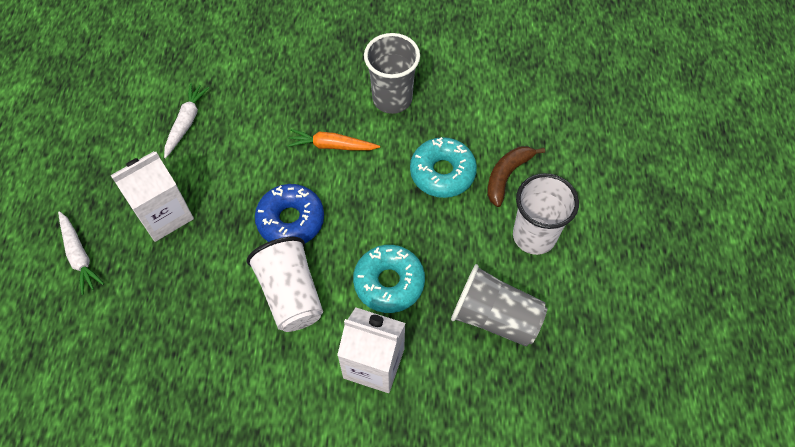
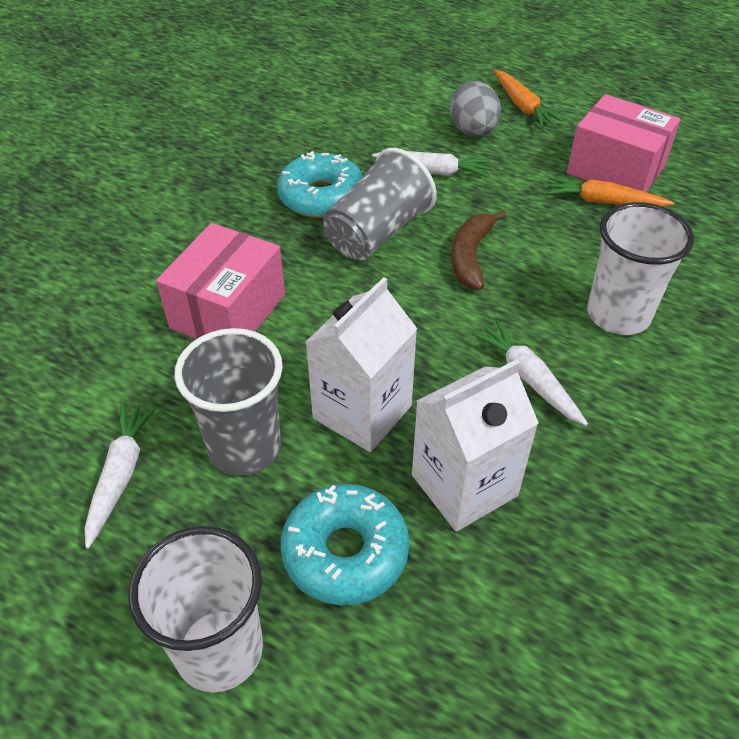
blue donut: [255,184,324,243] = 1 -> none = 0
grey egg: none = 0 -> [450,81,501,137] = 1
orange carrot: [287,129,380,151] = 1 -> [494,70,564,127] [546,177,674,207] = 2
pink box: none = 0 -> [156,223,285,339] [567,94,681,192] = 2
white carrot: [58,211,104,295] [164,83,210,158] = 2 -> [84,403,157,549] [372,151,492,178] [472,320,588,426] = 3

